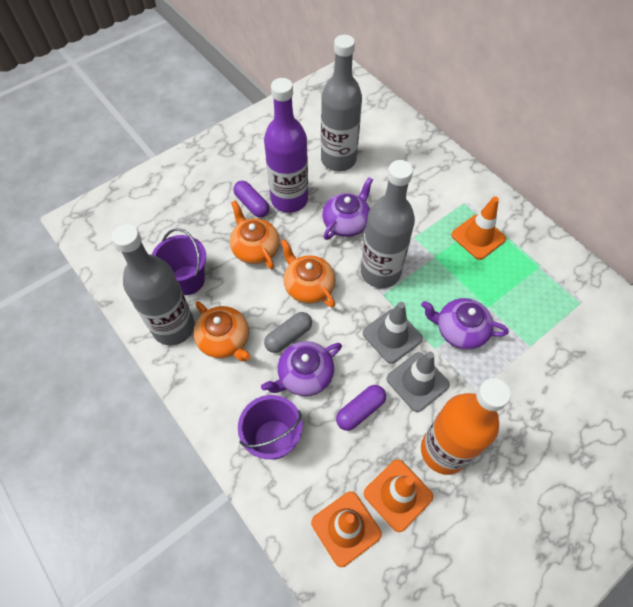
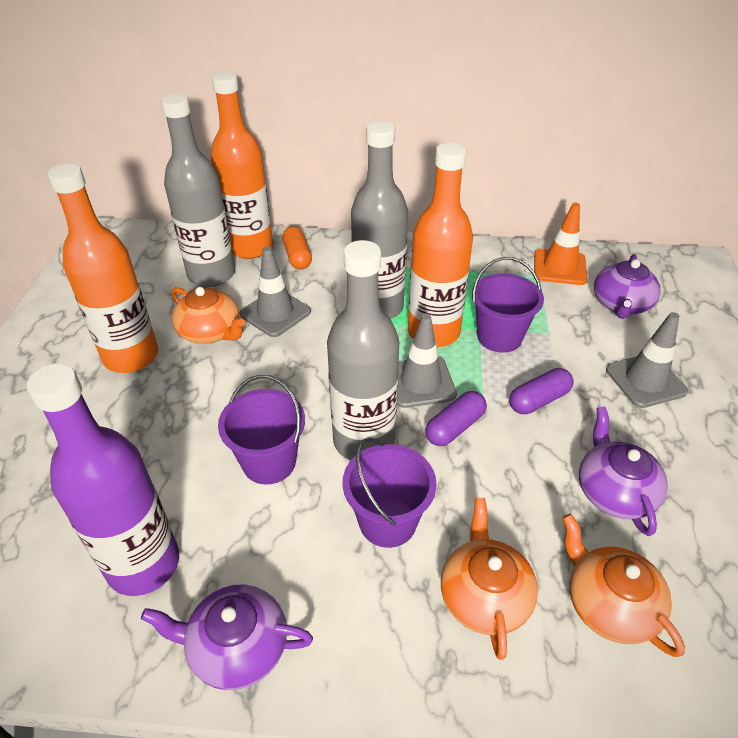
grey capsule: [264,312,312,353] = 1 -> none = 0
grey traffic cone: [363,302,423,364] [387,351,450,412] = 2 -> [240,246,311,337] [397,313,457,408] [606,312,688,408] = 3
orange bottle: [421,378,511,475] = 1 -> [48,163,158,373] [211,71,273,259] [408,142,473,347] = 3
orange capsule: none = 0 -> [282,226,312,269] = 1
orange traffic cone: [311,491,382,567] [364,459,433,532] [451,196,506,260] = 3 -> [534,203,587,285] = 1
purple bucket: [152,228,206,295] [238,395,303,459] = 2 -> [218,375,305,485] [343,438,437,548] [472,257,544,353] = 3

